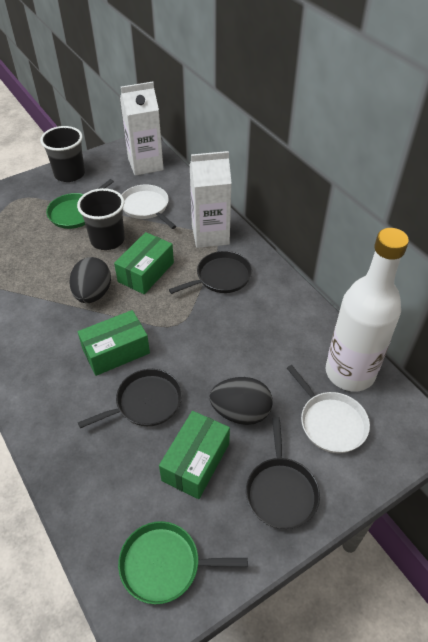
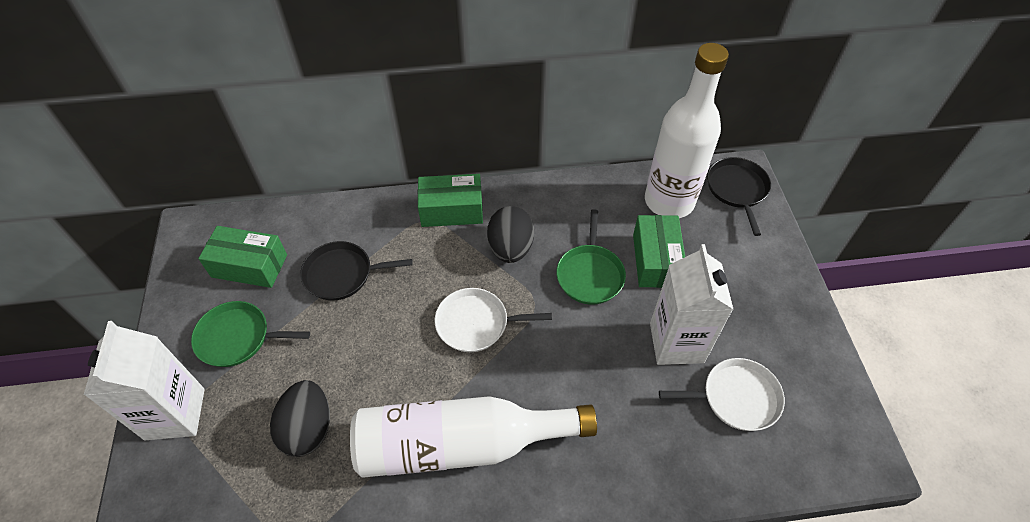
black cup: [40,126,85,182] [77,188,125,250] = 2 -> none = 0
black pan: [78,369,182,428] [169,251,252,294] [246,417,320,529] = 3 -> [300,241,413,300] [707,157,771,236] = 2
white bottle: [326,228,409,392] = 1 -> [350,396,597,478] [645,43,729,218] = 2

